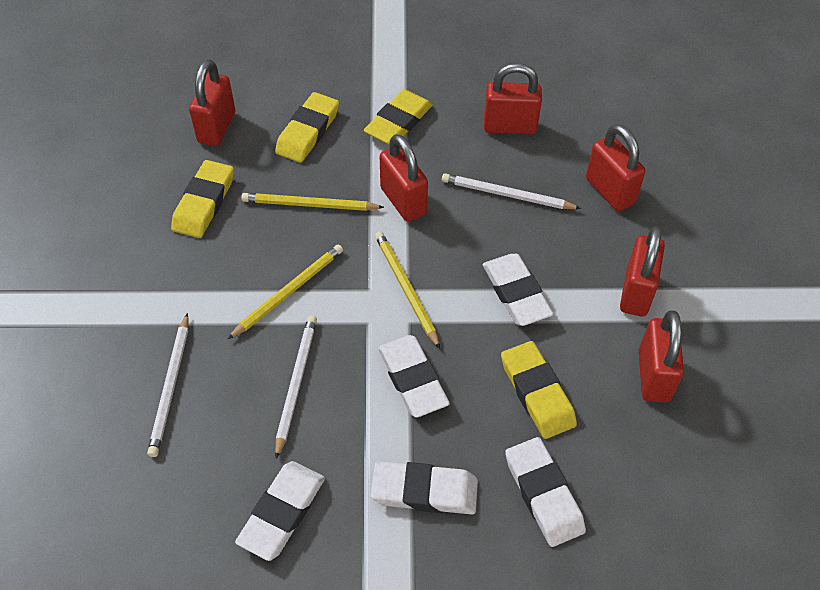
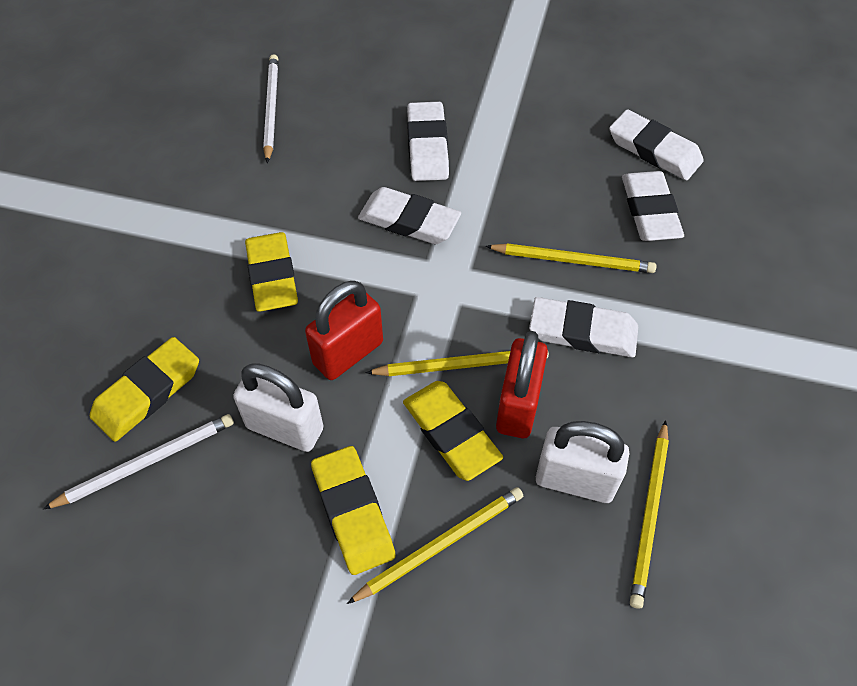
red padlock: [189,59,235,146] [380,134,428,222] [484,63,542,135] [586,124,645,211] [620,226,665,317] [639,311,684,403] = 6 -> [305,281,383,380] [496,331,548,438] = 2
white padlock: none = 0 -> [233,364,323,452] [536,421,629,503] = 2
white pencil: [147,313,188,457] [275,315,317,459] [442,173,581,209] = 3 -> [43,414,234,509] [263,54,278,163] = 2
yellow pencil: [228,244,343,339] [241,193,384,211] [375,231,440,349] = 3 -> [347,487,523,604] [366,351,549,376] [485,243,656,273] [630,420,669,609] = 4

